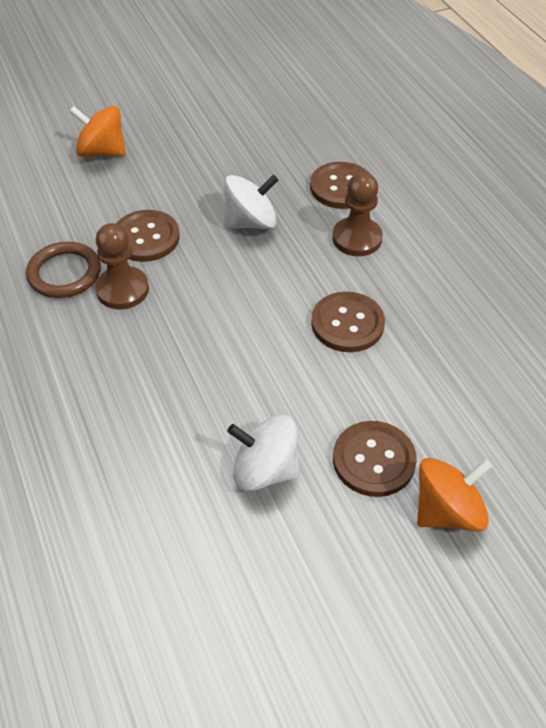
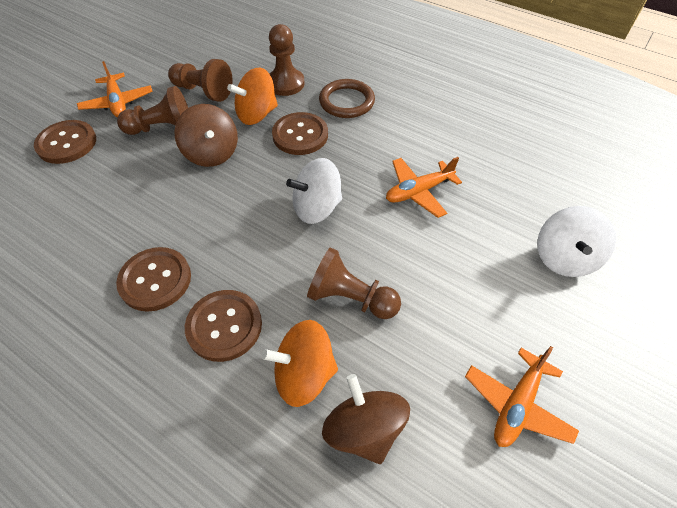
brown pawn: [95,223,149,309] [332,172,383,256] = 2 -> [117,86,188,135] [168,59,233,102] [269,24,305,96] [307,247,401,319] = 4
brown spinning top: none = 0 -> [174,104,238,167] [322,374,410,464] = 2
orange plane: none = 0 -> [77,61,153,117] [386,157,462,218] [465,346,579,447] = 3

